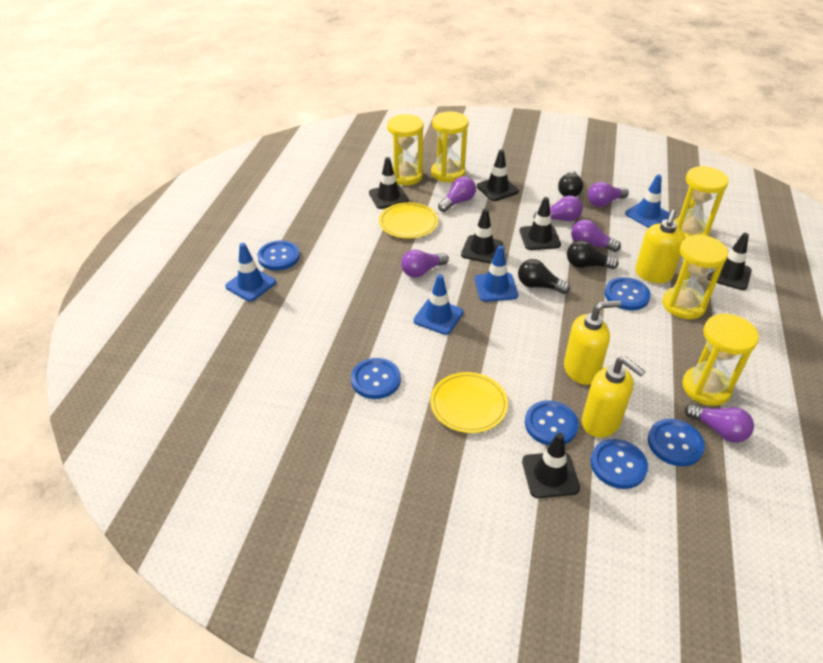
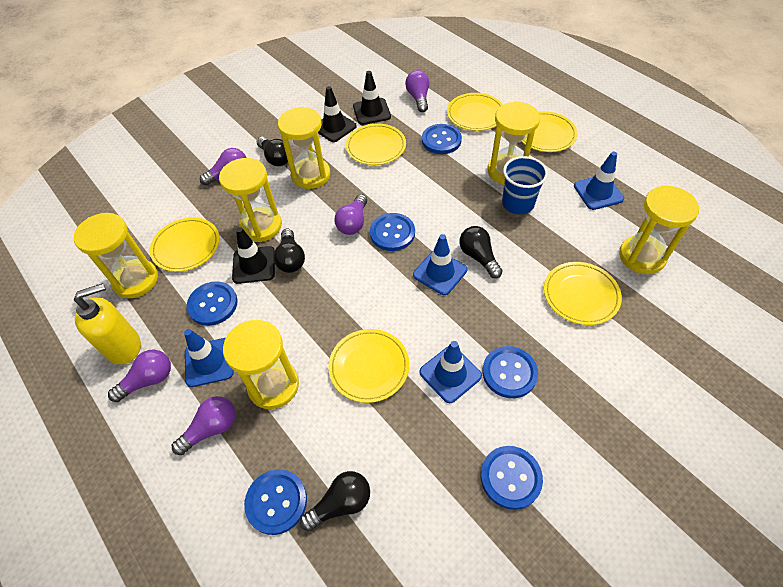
black light bulb: [518,259,570,294] [558,171,583,197] [567,240,619,269] = 3 -> [257,137,288,166] [273,229,305,273] [300,471,370,531] [459,226,503,278] = 4
black traffic cone: [369,157,409,209] [461,208,503,263] [477,149,519,201] [520,197,561,250] [522,433,580,498] [707,233,752,290] = 6 -> [232,227,275,284] [318,86,357,142] [353,71,391,125] = 3
blue cup: none = 0 -> [502,156,548,215] = 1
purple light bulb: [401,250,449,278] [438,176,476,212] [533,195,583,221] [571,219,621,252] [588,182,629,207] [685,403,754,443] = 6 -> [108,349,171,402] [172,396,235,455] [200,148,247,186] [334,194,367,235] [405,70,430,112] = 5
yellow hourglass: [387,114,423,185] [431,111,469,182] [662,235,728,319] [674,166,729,238] [682,314,759,406] = 5 -> [74,213,158,298] [219,158,282,242] [223,320,299,409] [278,107,330,189] [487,102,540,185] [619,185,699,274] = 6
yellow plate: [379,202,438,239] [430,372,508,433] = 2 -> [150,217,219,272] [329,329,409,403] [346,123,406,165] [447,93,503,131] [521,111,578,152] [544,262,622,325] = 6
yellow soap dispenser: [564,300,621,385] [582,356,646,437] [635,210,685,283] = 3 -> [74,283,141,365] = 1

